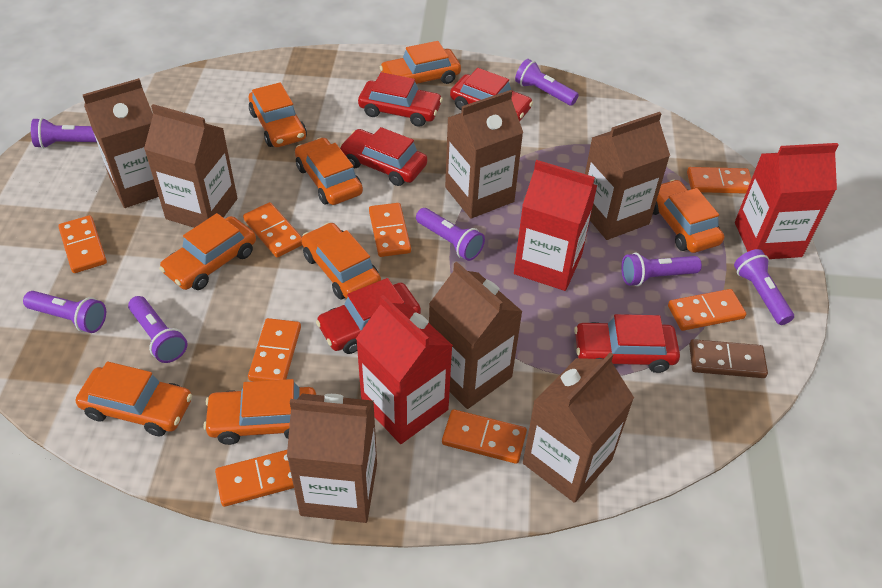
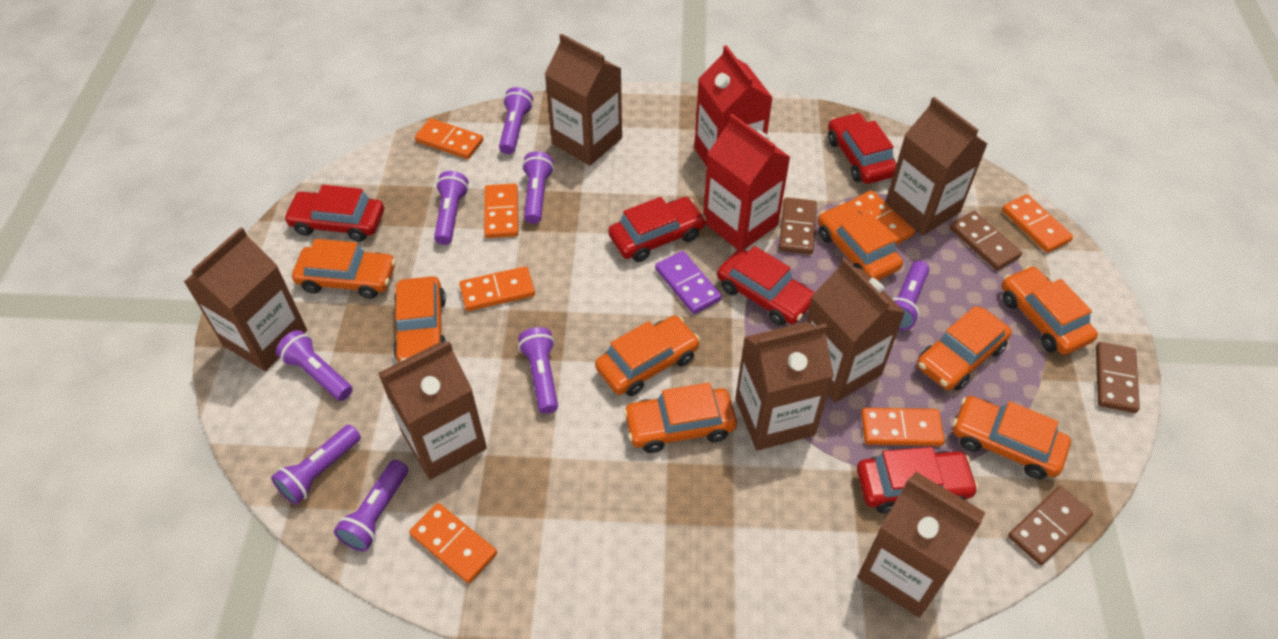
brown domino: [689,339,768,378] = 1 -> [779,197,817,254] [950,211,1022,270] [1008,486,1093,565] [1096,342,1140,413] = 4
orange domino: [58,215,107,273] [215,450,294,507] [243,202,302,257] [248,318,301,381] [369,203,411,257] [442,409,527,464] [668,289,746,331] [687,167,751,194] = 8 -> [409,503,497,583] [415,118,483,159] [459,266,535,311] [484,183,519,238] [849,190,915,245] [861,408,945,446] [1002,194,1073,253] = 7
purple domino: none = 0 -> [655,251,722,314] = 1
purple flashlight: [23,291,106,333] [31,118,97,148] [128,296,188,363] [416,208,485,261] [515,59,579,106] [621,253,702,286] [734,249,794,325] = 7 -> [271,424,361,505] [276,330,353,401] [334,460,408,551] [434,171,469,245] [499,87,533,154] [518,327,558,414] [522,151,554,224] [892,261,929,330] = 8
red carton: [356,295,453,444] [514,160,597,291] [735,143,838,259] = 3 -> [694,45,773,166] [703,114,790,250] = 2

